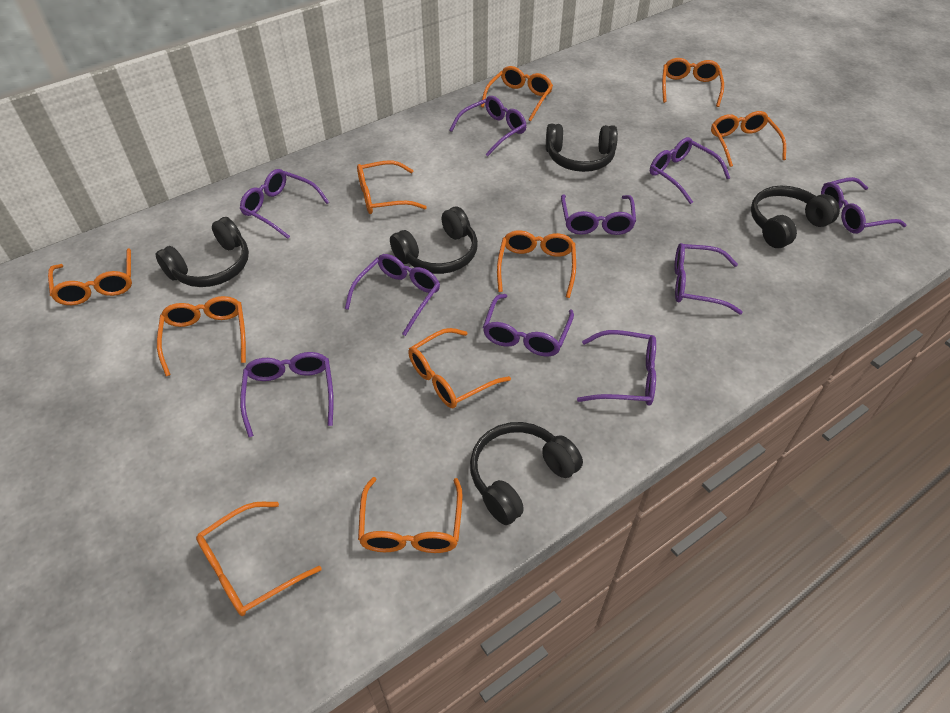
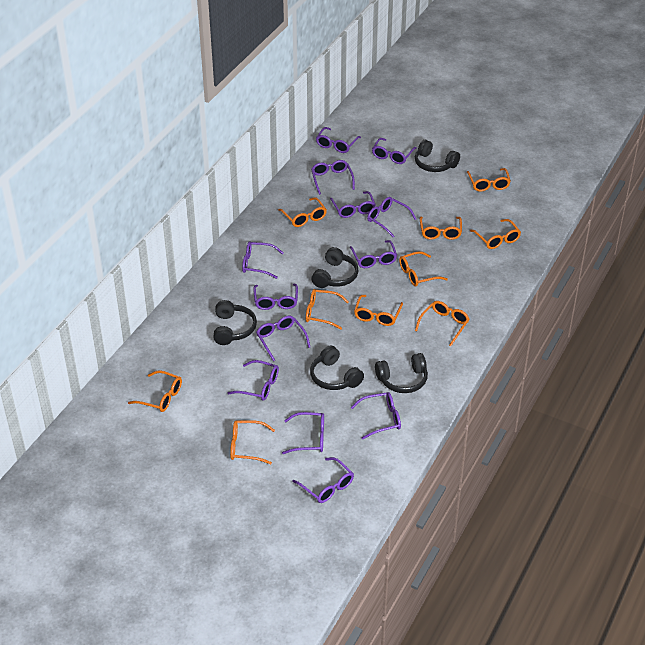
purple glasses: [240,169,329,239] [240,352,334,437] [345,254,440,336] [449,96,527,156] [483,294,574,357] [561,195,636,235] [577,330,656,406] [650,137,730,204] [674,243,743,314] [821,177,906,234] = 10 -> [228,360,279,401] [242,242,283,279] [253,284,298,310] [256,316,310,362] [282,412,324,454] [292,457,354,503] [311,160,355,195] [316,127,361,153] [330,191,376,218] [350,240,397,268] [351,392,401,439] [367,197,416,237] [372,138,417,164] = 13

